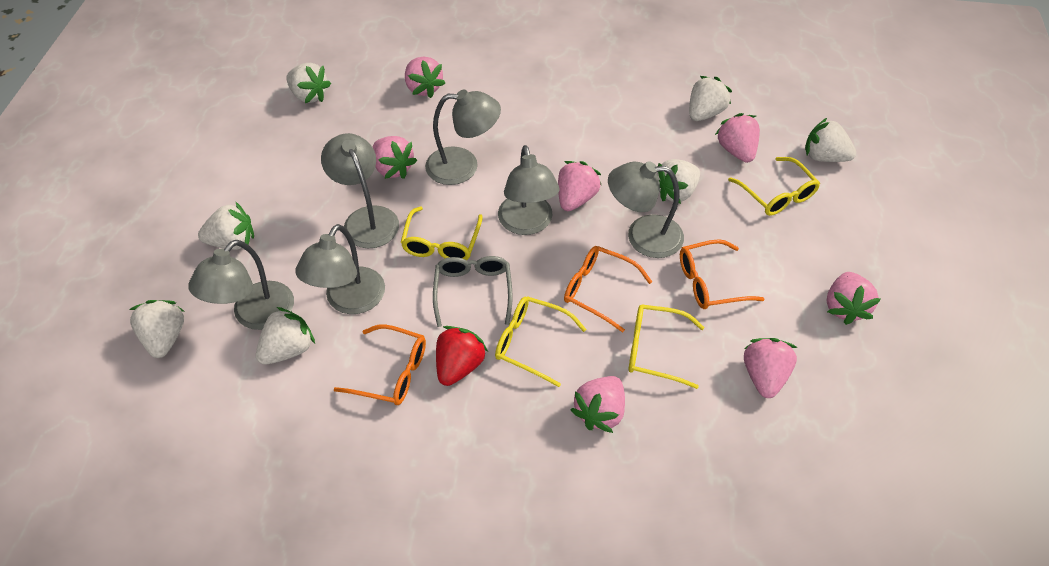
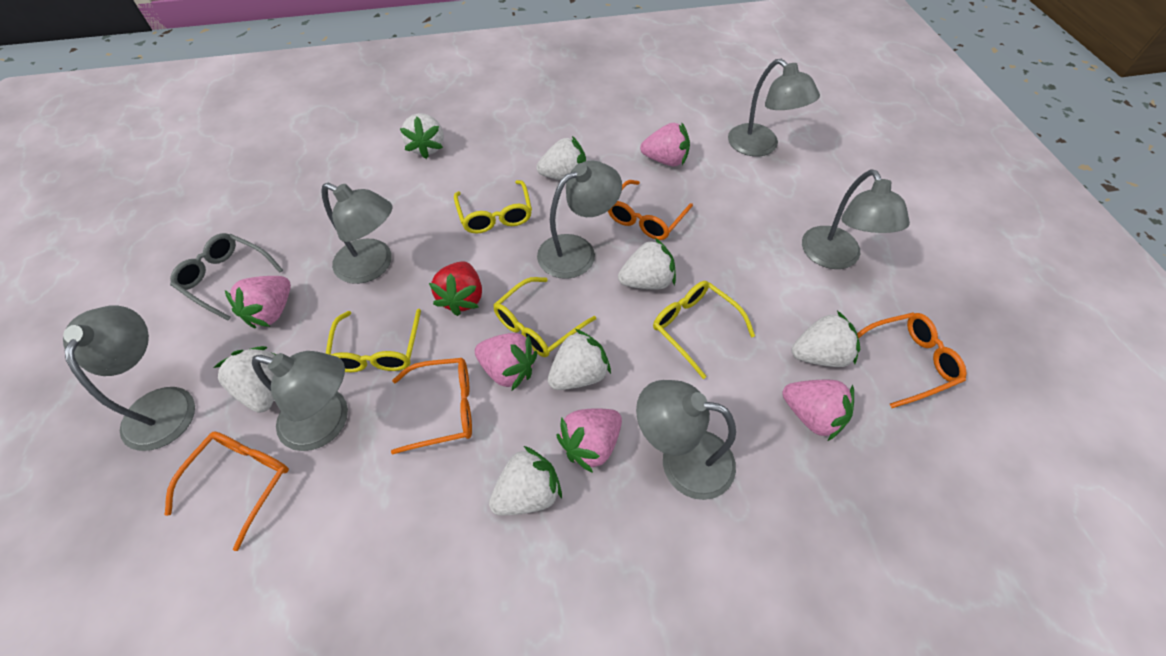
grey lamp: [188,240,294,330] [296,224,385,314] [321,133,399,248] [425,90,501,185] [498,145,560,235] [608,161,684,258] = 6 -> [63,305,195,451] [252,351,348,451] [321,183,392,284] [537,161,622,279] [636,380,736,500] [728,59,820,156] [802,169,910,269] = 7
orange glasses: [334,324,426,405] [564,246,652,332] [680,239,764,309] = 3 -> [165,431,289,551] [391,358,472,454] [608,180,693,240] [857,312,967,408] = 4
pink strawberry: [373,136,417,179] [405,57,445,98] [558,161,602,211] [570,376,625,433] [715,113,760,163] [744,338,798,398] [826,272,881,325] = 7 -> [225,276,291,329] [475,333,537,390] [556,408,622,473] [640,123,690,166] [782,380,854,441] = 5

